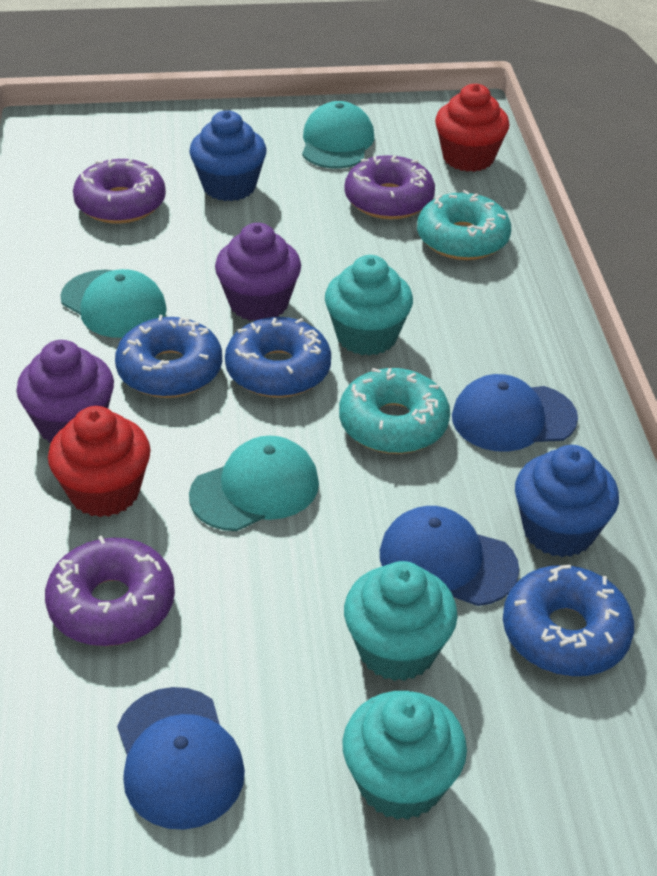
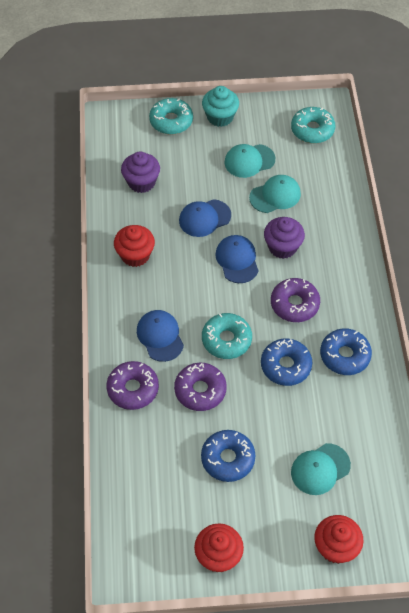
blue cupcake: [189,111,266,201] [515,445,619,557] = 2 -> none = 0
red cupcake: [48,406,151,517] [435,84,510,172] = 2 -> [114,225,155,267] [194,523,244,572] [314,515,364,564] = 3
turquoise cupcake: [325,255,413,356] [342,691,467,820] [344,561,458,681] = 3 -> [202,86,239,127] = 1
turquoise donut: [339,368,450,454] [417,190,511,260] = 2 -> [149,98,193,135] [202,313,252,359] [291,107,335,144] = 3

